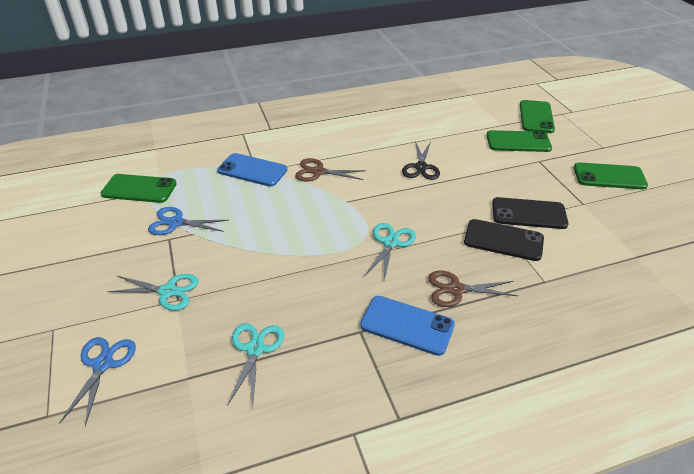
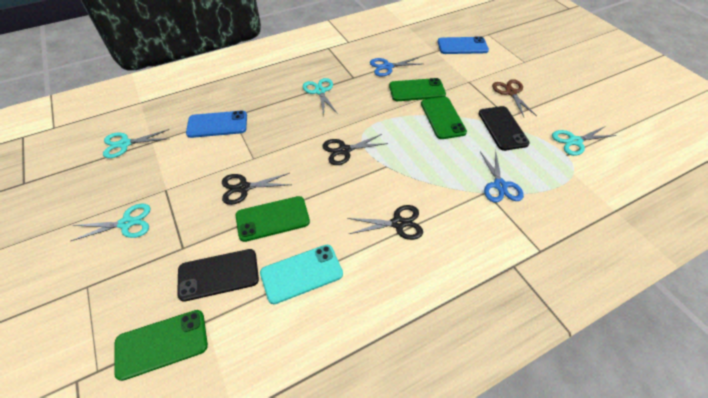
black scissors: [402,141,440,180] = 1 -> [222,173,291,205] [322,134,388,165] [347,205,423,240] = 3
brown scissors: [295,158,366,182] [428,271,518,307] = 2 -> [492,79,537,117] = 1
turquoise phone: none = 0 -> [260,245,343,304] = 1
turquoise scissors: [107,274,199,311] [228,323,284,406] [365,223,416,281] = 3 -> [71,203,150,241] [103,129,169,158] [303,78,338,115] [552,127,616,156] = 4

